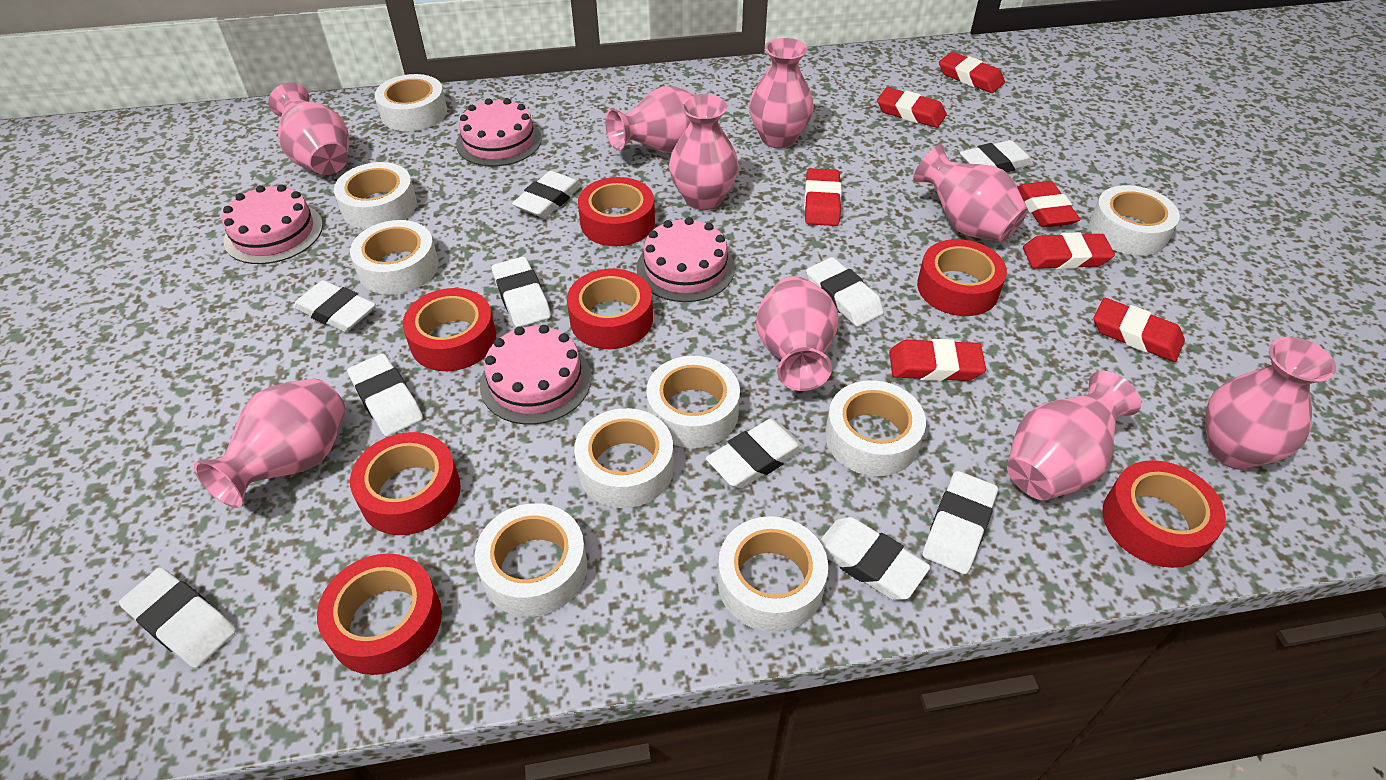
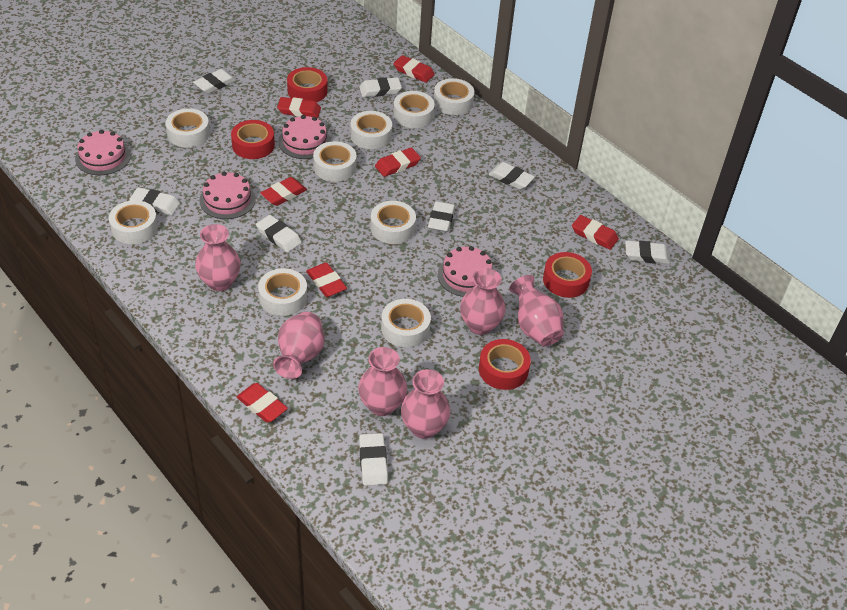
pink vase: [194,378,346,508] [268,83,349,175] [605,86,696,153] [669,94,739,210] [749,38,814,149] [756,276,839,391] [913,144,1028,242] [1007,371,1141,500] [1205,337,1336,470] = 9 -> [195,224,241,291] [273,312,325,379] [358,347,407,416] [401,369,450,439] [460,268,506,335] [509,275,564,346] = 6
red tape: [317,553,442,675] [350,432,461,535] [403,288,496,371] [567,269,653,349] [578,177,655,246] [917,239,1007,316] [1103,460,1226,568] = 7 -> [231,120,275,159] [287,67,328,102] [479,339,531,390] [543,252,592,298] = 4
white eraser: [119,568,236,668] [293,280,376,332] [347,354,423,436] [492,256,551,327] [512,171,582,218] [706,419,805,488] [806,257,884,327] [819,517,930,600] [922,471,998,574] [960,140,1033,172] = 10 -> [129,187,180,215] [193,69,236,94] [256,215,302,252] [359,77,402,97] [359,433,388,486] [428,201,455,232] [488,162,535,189] [625,240,671,264] = 8

